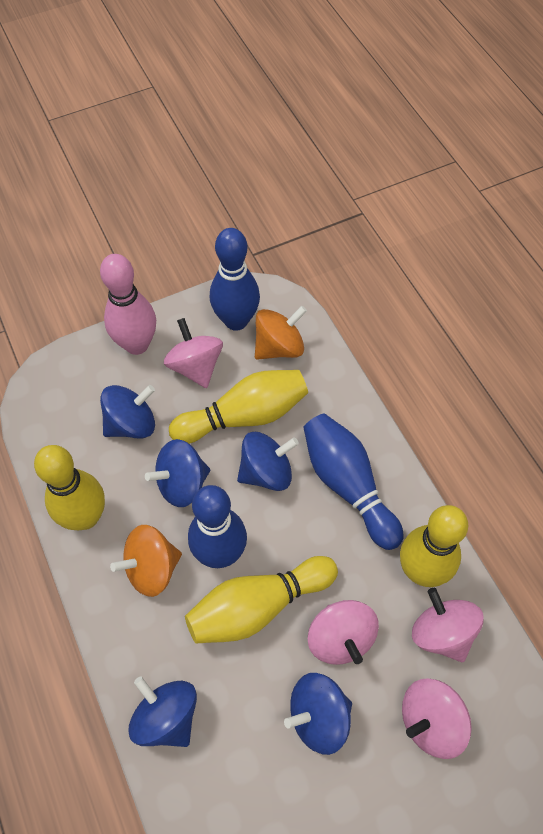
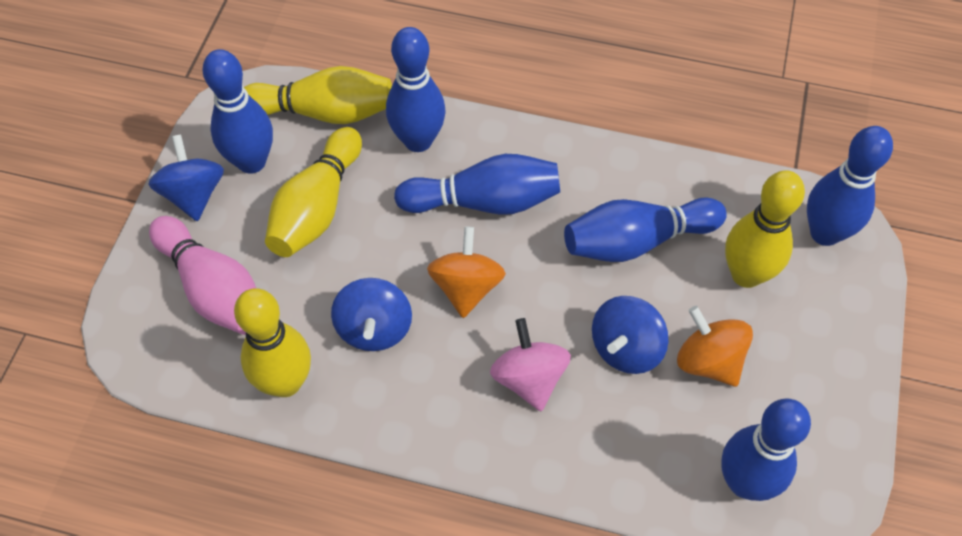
blue bowling pin: [188,485,247,568] [210,228,260,331] [303,413,403,550] = 3 -> [202,49,273,174] [386,27,446,152] [394,154,560,215] [564,198,727,262] [721,398,811,501] [807,126,893,246] = 6
blue spinning top: [100,385,155,438] [128,676,197,747] [145,439,210,507] [237,432,299,491] [284,673,352,755] = 5 -> [148,135,224,221] [331,278,412,351] [592,296,668,374] = 3
pink spinning top: [164,318,223,388] [308,600,379,665] [402,678,472,759] [412,588,484,662] = 4 -> [490,318,571,411] = 1

